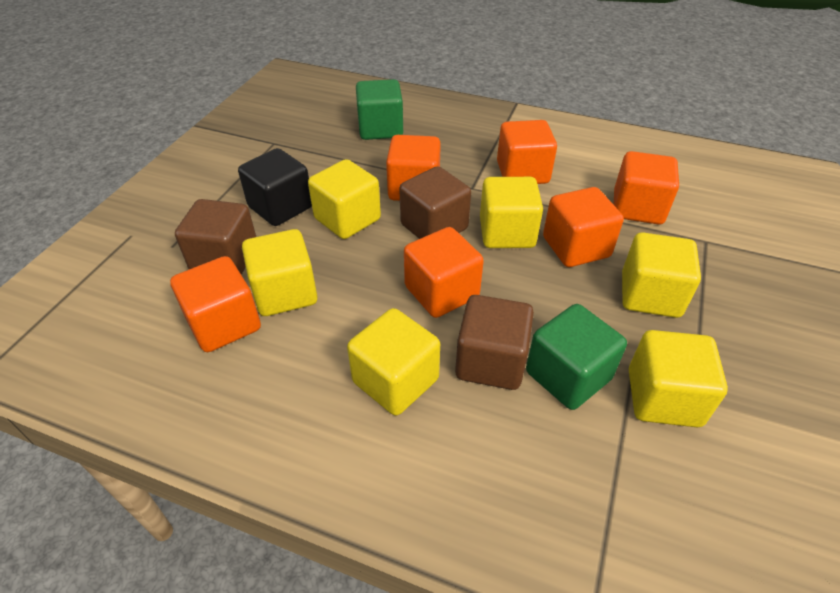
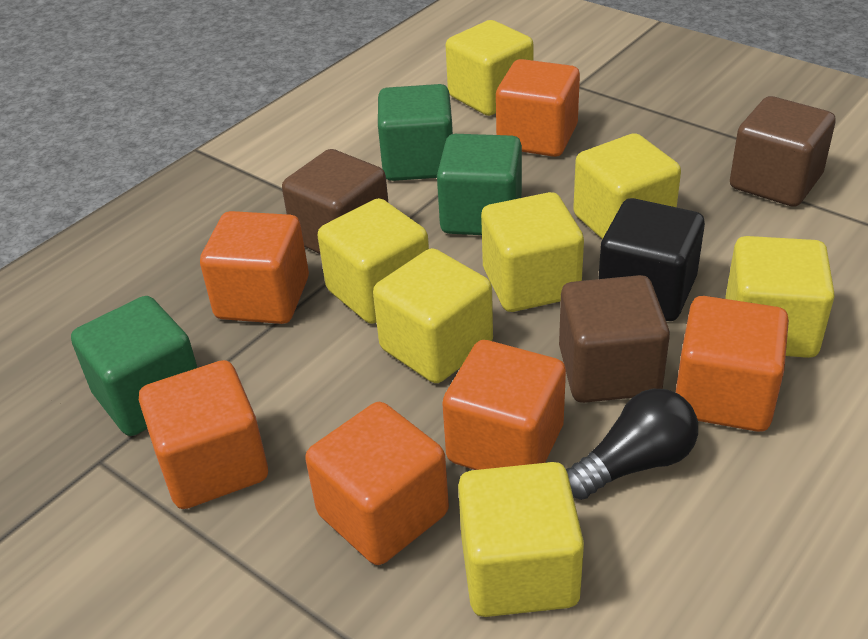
black light bulb: none = 0 -> [566,389,698,500] = 1
green cube: [356,79,403,140] [526,304,627,410] = 2 -> [71,296,198,436] [378,84,453,181] [437,134,522,235] = 3
yellow cube: [242,229,317,316] [308,159,381,239] [347,308,440,416] [480,177,543,248] [622,232,701,318] [629,330,728,427] = 6 -> [317,198,429,324] [373,248,493,383] [446,20,534,116] [458,462,584,617] [481,192,584,312] [573,133,681,239] [726,236,835,358] = 7

